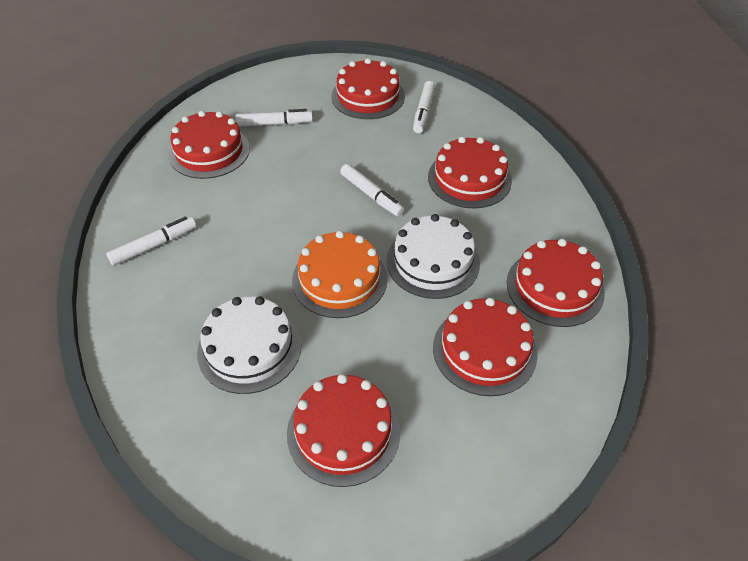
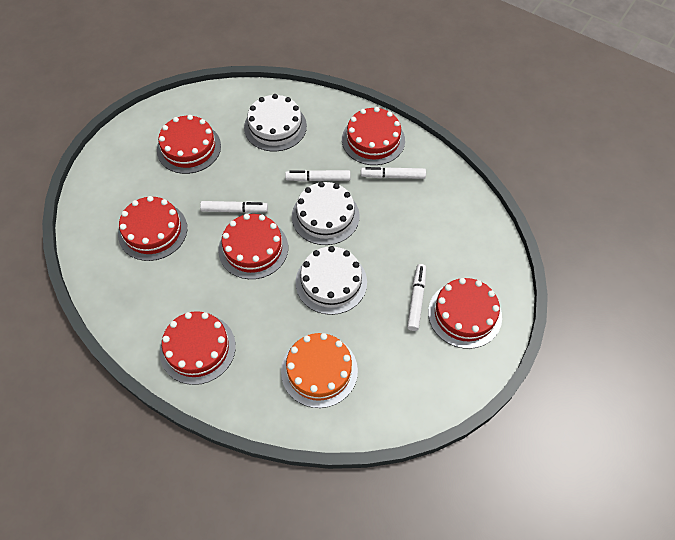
white cake: [197,296,302,394] [387,214,480,299] = 2 -> [244,94,307,152] [292,182,360,245] [295,246,367,315] = 3

